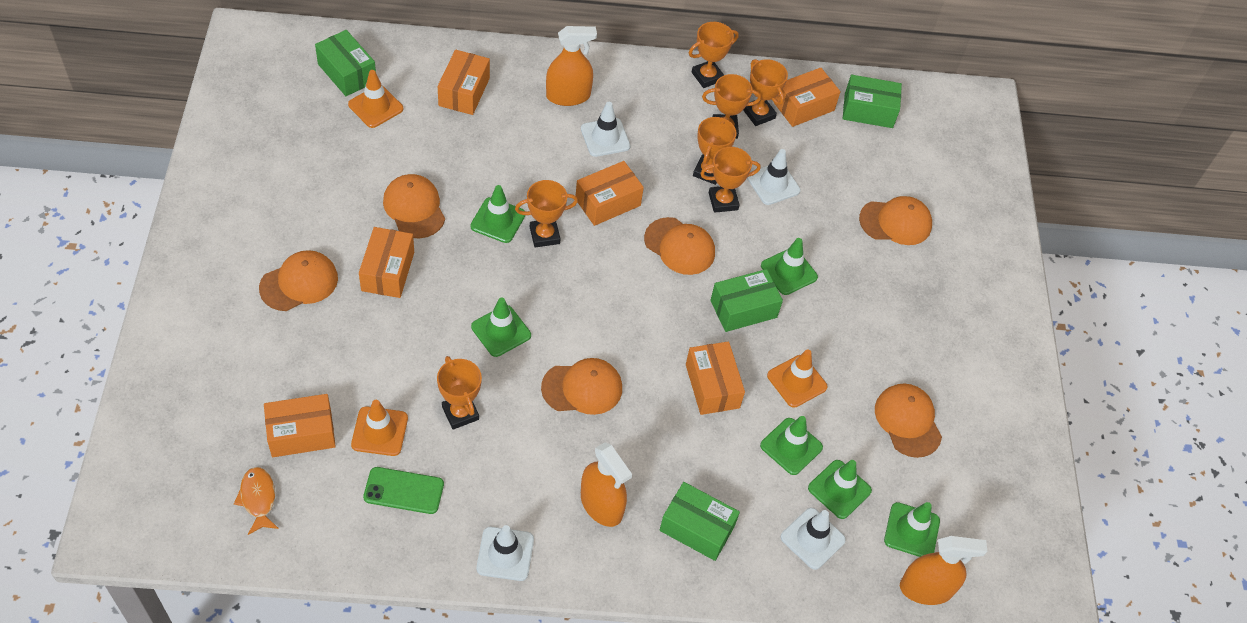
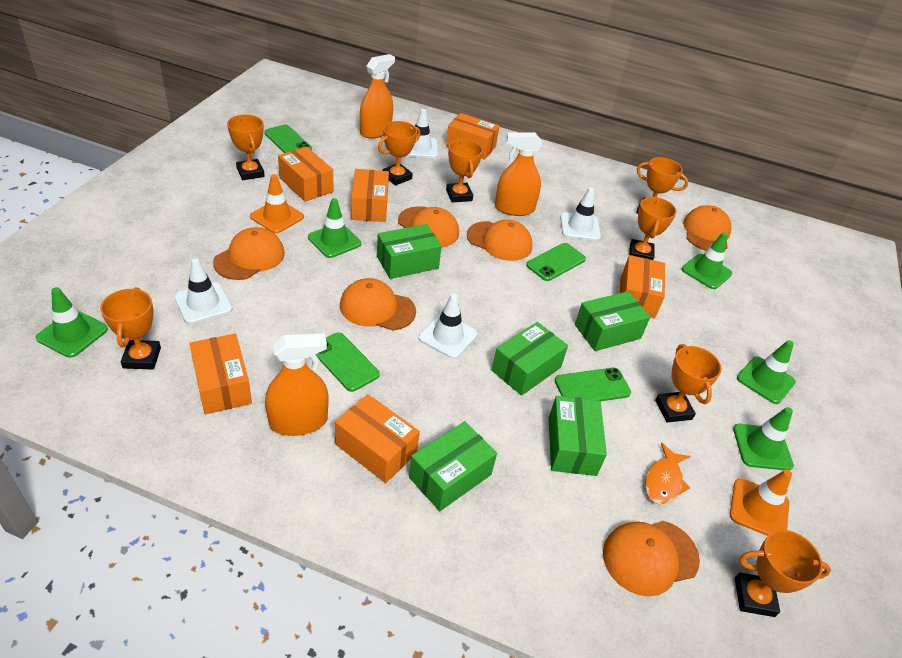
green box: [315,30,376,96] [660,482,740,561] [710,269,783,332] [842,75,902,128] = 4 -> [377,224,442,279] [409,421,497,511] [492,322,568,396] [549,396,607,476] [575,291,650,351] = 5
green phone: [363,467,444,514] = 1 -> [264,124,312,153] [316,332,380,392] [526,243,586,281] [555,368,631,401] = 4
green traffic cone: [470,185,526,243] [471,298,531,357] [760,416,823,475] [761,238,818,295] [808,460,872,519] [884,502,940,557] = 6 -> [36,287,108,358] [308,198,361,258] [682,232,733,289] [733,407,794,470] [737,340,796,404] = 5
orange traffic cone: [348,70,404,128] [351,400,408,456] [767,349,827,408] = 3 -> [250,174,304,234] [730,469,792,536] = 2
orange trophy: [437,356,482,430] [515,180,578,247] [689,22,739,88] [693,117,736,185] [700,147,761,213] [702,74,761,139] [743,59,788,126] = 7 -> [100,287,161,370] [227,114,265,180] [378,121,421,185] [446,139,483,203] [629,197,677,260] [636,157,688,214] [655,344,722,423] [735,530,831,617] = 8

